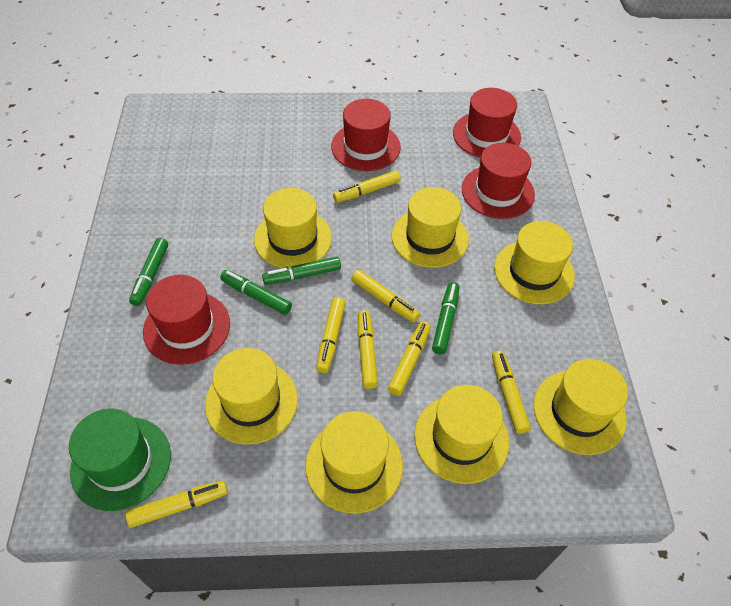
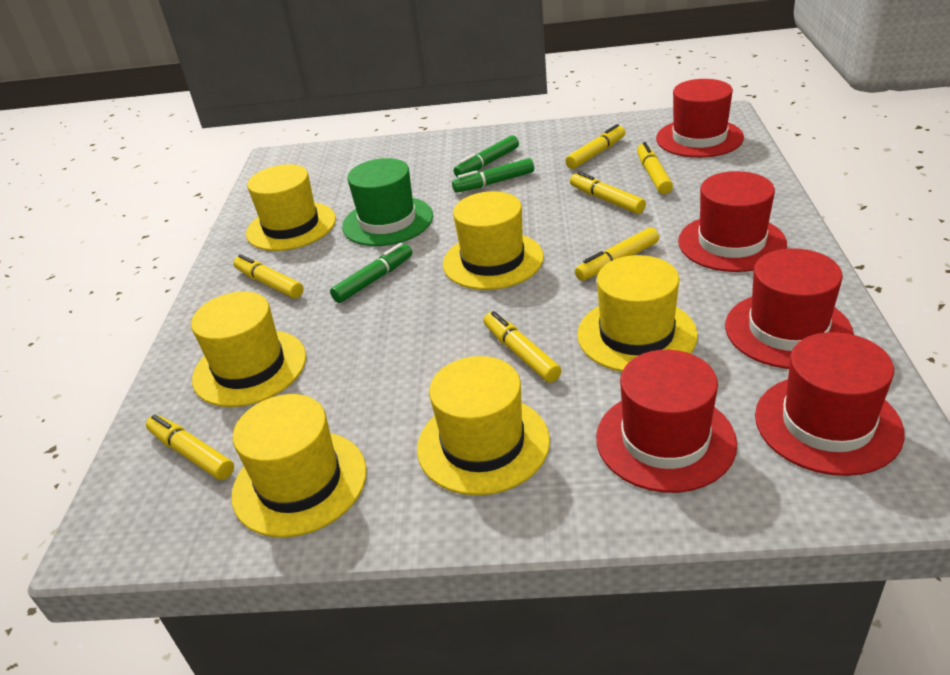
green marker: [129,238,168,306] [220,270,292,315] [262,256,341,285] [432,282,459,354] = 4 -> [330,243,412,303] [452,158,534,193] [454,136,519,177] = 3
red hat: [143,275,230,365] [331,99,401,171] [453,88,521,158] [462,143,535,219] = 4 -> [596,350,737,493] [656,79,744,158] [678,171,787,272] [725,248,854,369] [755,332,905,476] = 5
yellow hat: [205,348,298,445] [254,188,332,268] [305,411,403,514] [392,187,469,268] [414,385,509,484] [494,221,575,304] [533,359,628,455] = 7 -> [191,291,306,407] [232,394,367,538] [246,164,336,251] [417,356,550,495] [443,191,544,290] [577,255,698,372] = 6

